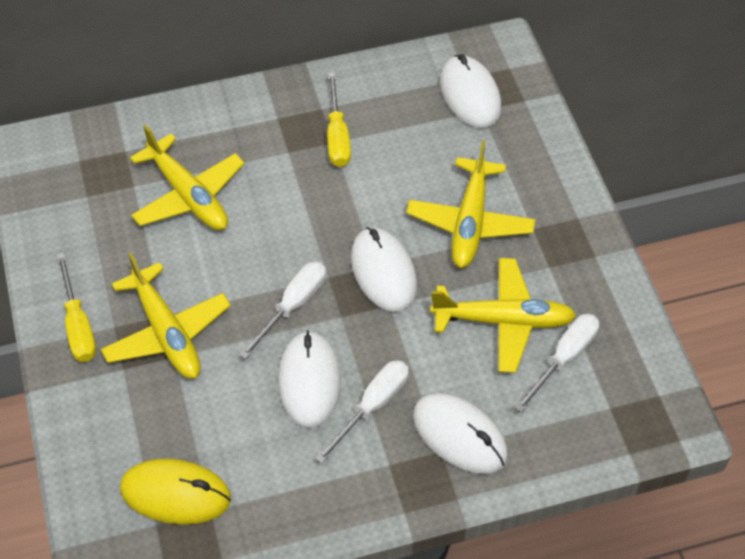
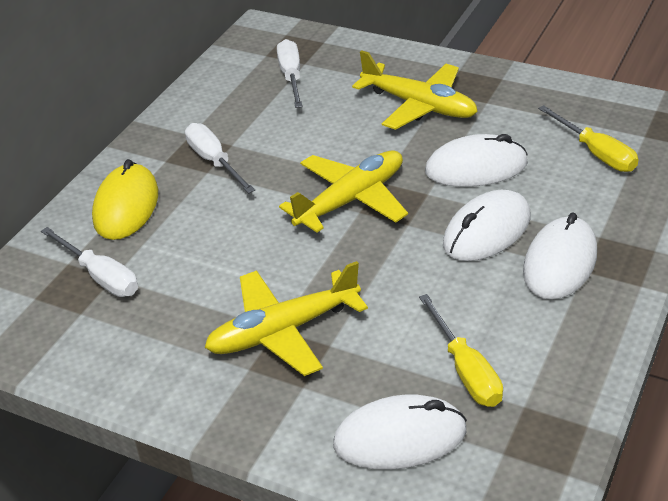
yellow plane: [100,253,231,379] [130,125,245,230] [406,140,536,268] [430,258,577,373] = 4 -> [205,261,368,376] [279,151,408,233] [352,50,478,130] = 3

